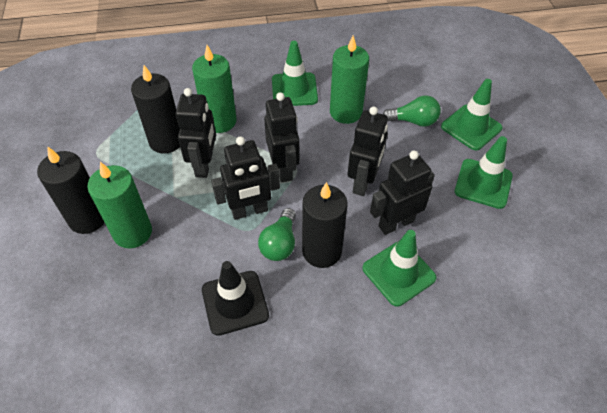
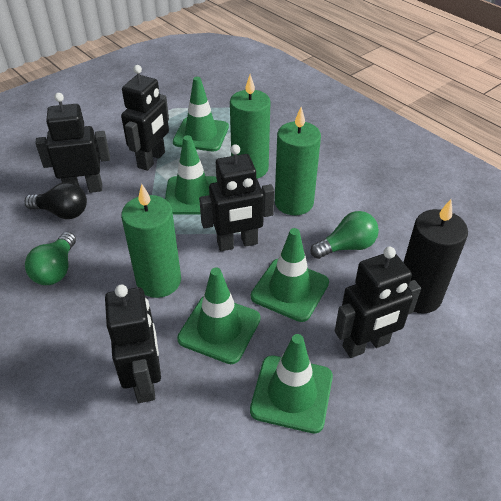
black candle: [37,146,104,234] [131,65,180,154] [302,182,348,268] = 3 -> [403,199,468,314] = 1
black light bulb: none = 0 -> [24,182,87,219] = 1
black traffic cone: [202,261,269,336] = 1 -> none = 0
green traffic cone: [272,41,318,106] [362,230,437,306] [441,79,502,150] [455,136,513,209] = 4 -> [165,135,217,214] [173,77,229,151] [177,268,261,364] [250,334,333,434] [251,228,329,322] = 5

